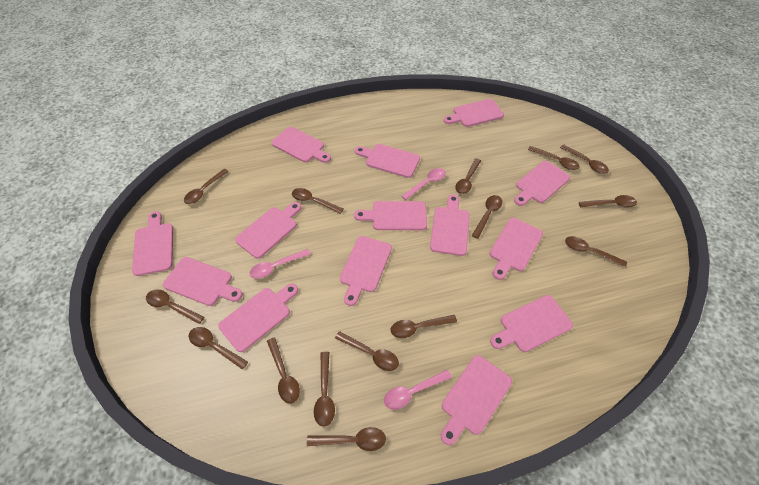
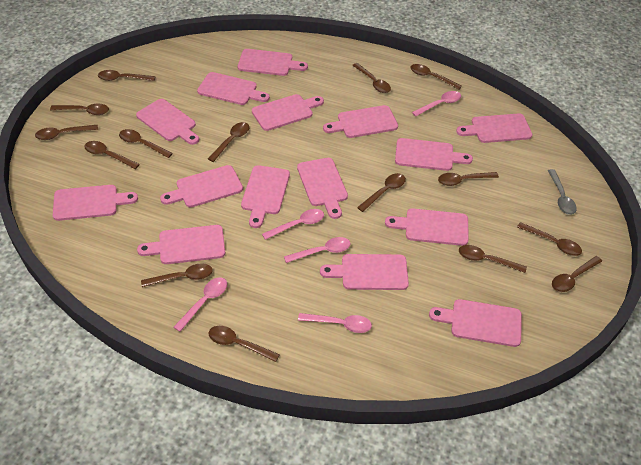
grey spoon: none = 0 -> [548,169,577,215] = 1
pink cutting board: [132,211,173,276] [163,257,243,306] [218,284,298,352] [235,202,301,258] [271,127,331,163] [340,236,392,306] [354,201,427,230] [355,144,420,178] [430,195,470,256] [441,355,512,445] [444,99,504,127] [490,218,543,280] [490,295,573,352] [514,161,570,206] = 14 -> [53,185,138,221] [136,99,199,145] [137,225,225,264] [160,165,243,208] [197,72,270,105] [238,49,308,76] [241,165,290,228] [252,94,324,131] [297,158,348,219] [320,254,409,290] [323,105,398,138] [385,208,469,246] [395,138,473,171] [429,299,522,347] [456,114,533,143] = 15
pink spoon: [250,249,311,279] [384,369,452,410] [402,168,446,200] = 3 -> [174,277,227,332] [262,209,324,240] [284,237,351,263] [298,313,372,333] [412,91,461,117] = 5

